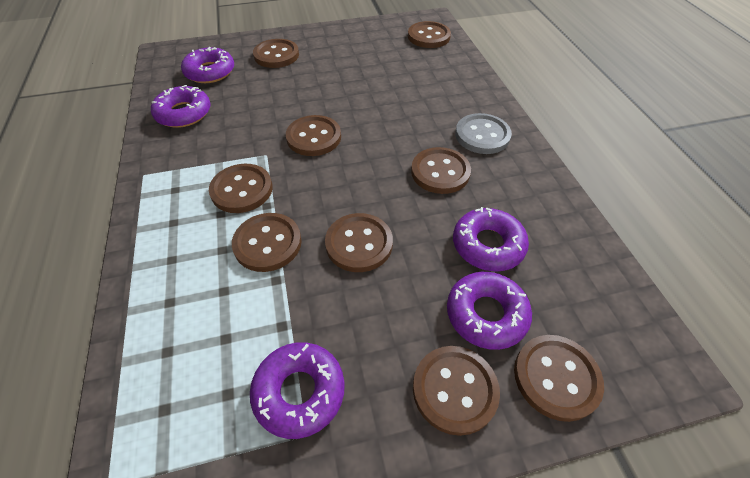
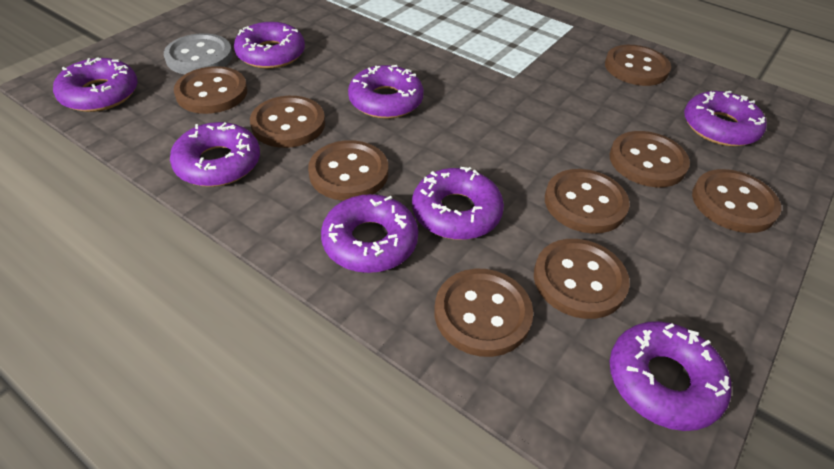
purple donut: [151,85,211,128] [181,47,234,83] [250,342,345,439] [447,272,532,350] [453,207,529,272] = 5 -> [53,57,138,112] [170,122,260,187] [234,22,305,69] [321,194,418,273] [348,65,424,119] [412,167,504,240] [610,321,731,431] [684,91,767,146] = 8

